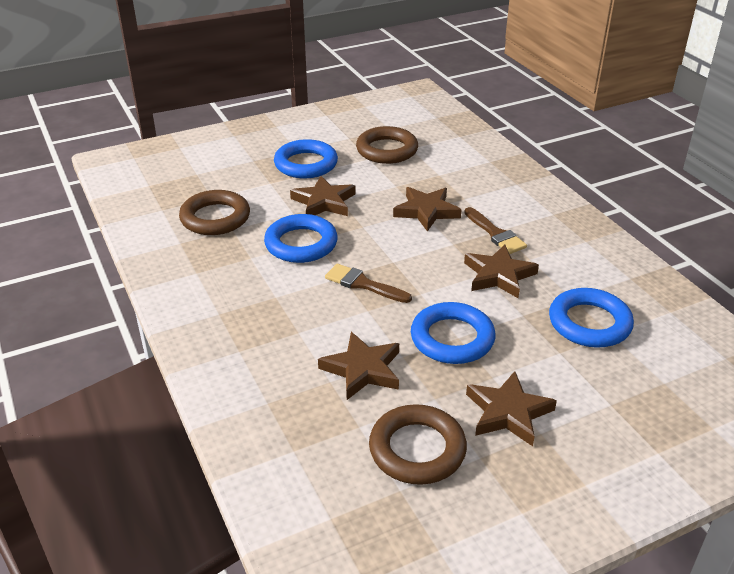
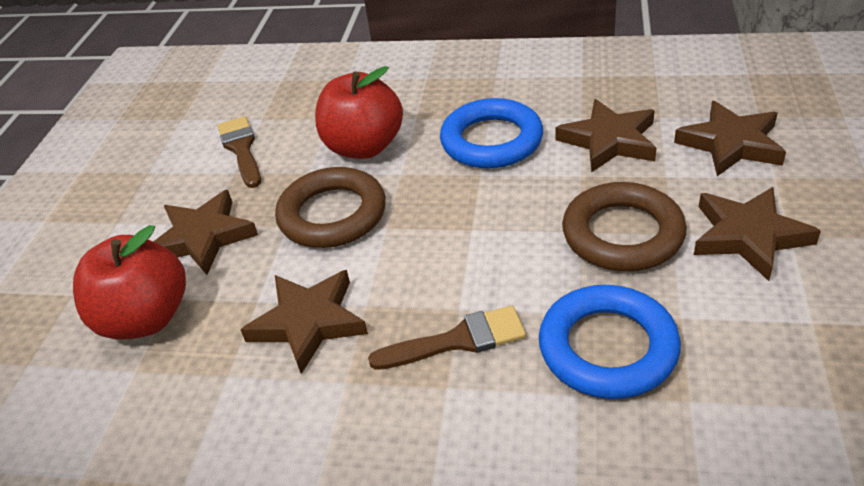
blue ring: [264,214,338,263] [274,139,338,178] [411,302,496,364] [549,288,634,348] = 4 -> [440,98,543,168] [539,285,681,399] = 2
brown ring: [179,190,250,235] [356,126,418,164] [369,404,467,485] = 3 -> [275,167,386,248] [562,182,687,271] = 2
red apple: none = 0 -> [73,225,186,339] [315,66,403,159] = 2

